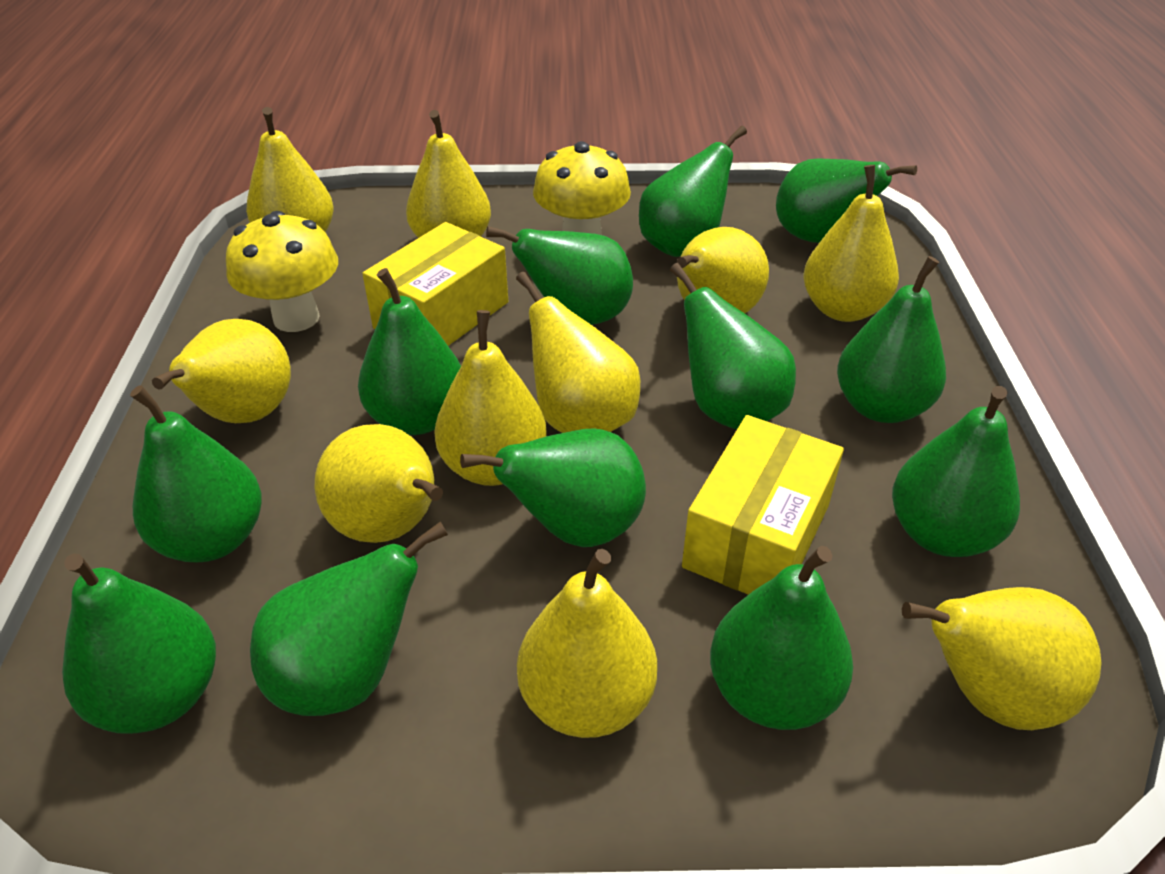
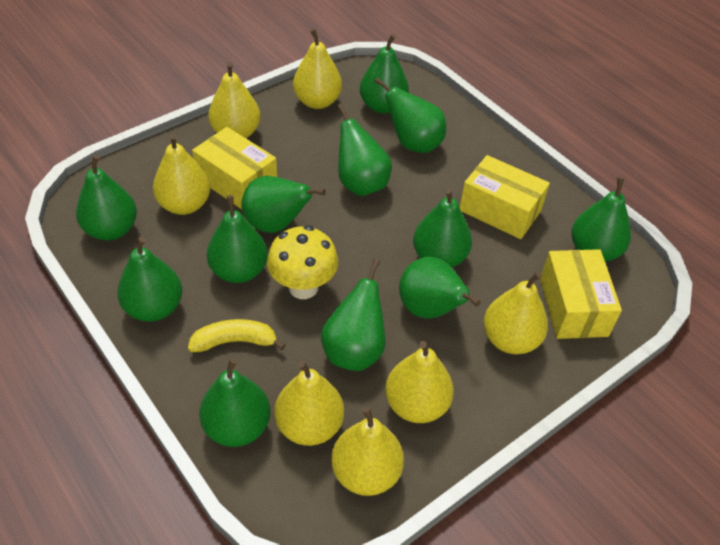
yellow banana: none = 0 -> [188,319,285,352] = 1
yellow box: [362,222,508,346] [682,415,844,595] = 2 -> [192,127,277,209] [460,155,550,239] [540,249,622,339] = 3
yellow mushroom: [226,211,338,332] [533,141,631,235] = 2 -> [267,225,338,299] = 1
yellow pear: [152,319,291,423] [246,107,334,232] [315,424,443,543] [406,110,491,238] [434,310,547,486] [516,272,640,433] [517,549,657,738] [677,227,769,313] [804,165,899,322] [902,587,1102,730] = 10 -> [153,134,211,215] [208,62,261,138] [274,360,344,446] [293,28,342,109] [331,406,404,496] [385,341,454,423] [483,271,548,354] = 7

